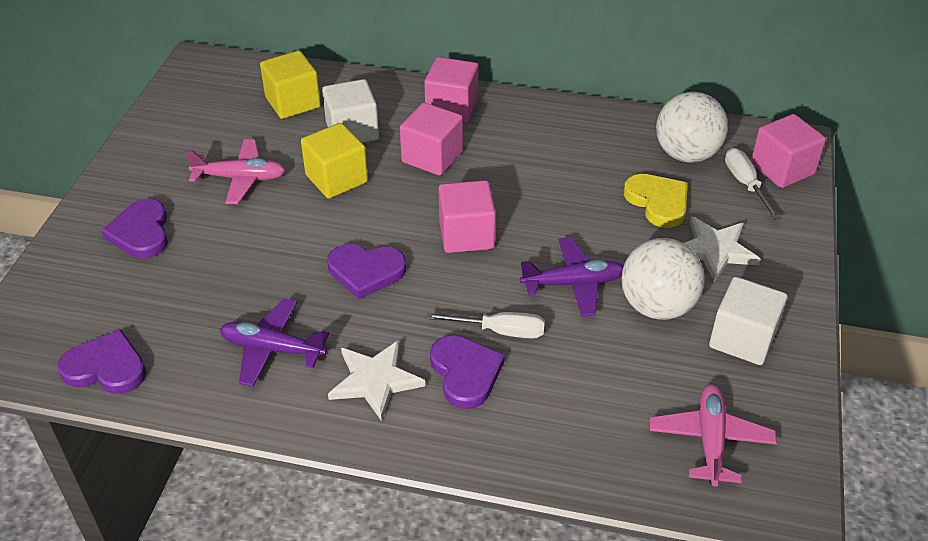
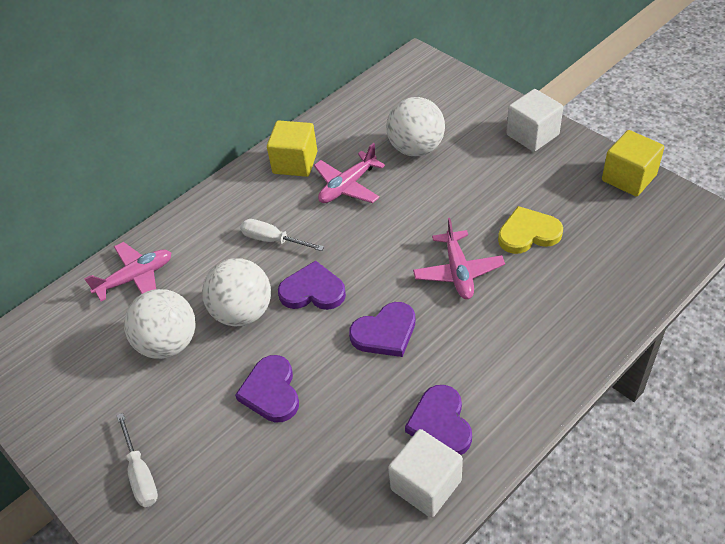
pink cube: [400,103,463,175] [424,57,478,123] [439,180,496,253] [751,114,826,188] = 4 -> none = 0
pink plane: [185,139,286,204] [650,384,777,487] = 2 -> [84,242,172,301] [314,143,385,203] [413,218,505,299] = 3
purple plane: [220,298,329,387] [520,237,623,317] = 2 -> none = 0
white ball: [621,238,705,320] [656,92,728,163] = 2 -> [124,289,196,359] [202,258,271,327] [386,97,445,156] = 3
white star: [328,340,425,421] [684,216,761,282] = 2 -> none = 0

